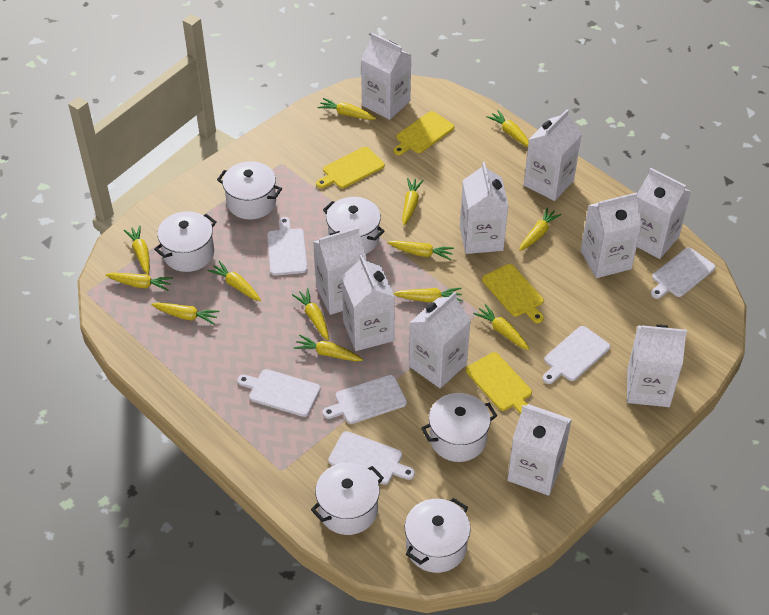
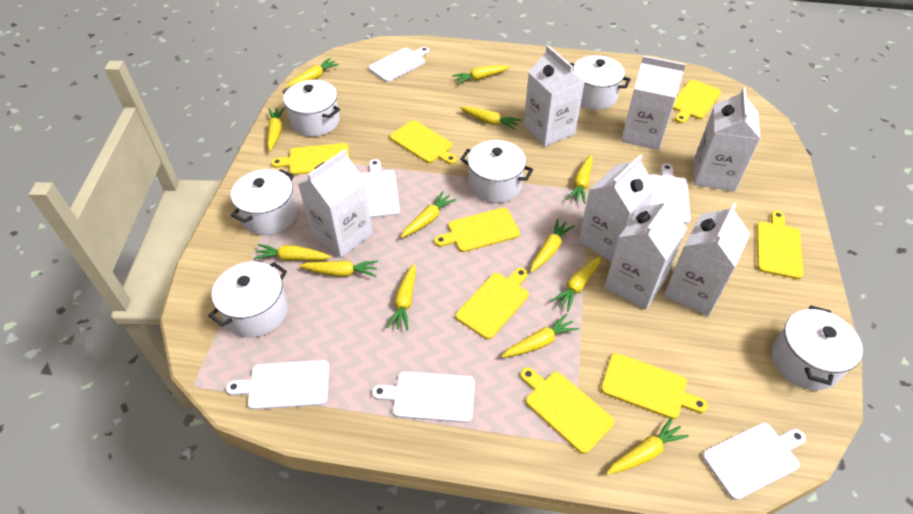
white carton: [313,227,367,315] [341,255,395,351] [361,33,411,120] [409,292,471,388] [460,162,509,254] [507,404,572,496] [524,109,582,201] [580,193,642,278] [627,324,687,407] [637,168,691,259] = 10 -> [298,149,373,258] [523,45,585,147] [578,154,656,262] [604,197,687,309] [621,56,686,150] [664,203,750,316] [694,87,760,192] = 7
yellow cutting board: [316,147,385,188] [394,111,454,155] [466,352,532,414] [482,264,544,323] = 4 -> [271,143,349,175] [390,120,457,165] [434,208,520,252] [455,268,529,339] [520,367,615,454] [601,353,708,419] [673,80,721,123] [757,211,803,279] = 8

